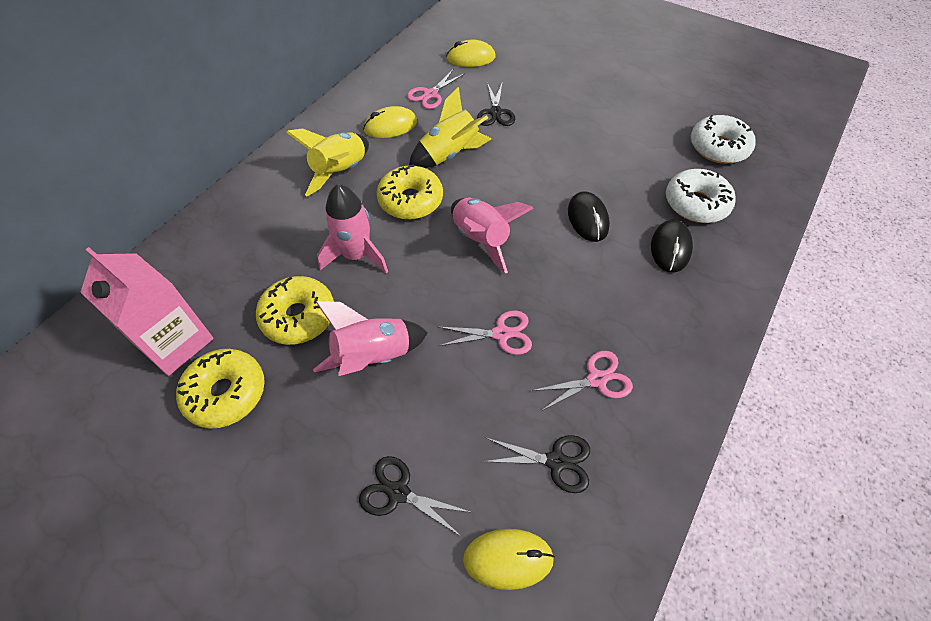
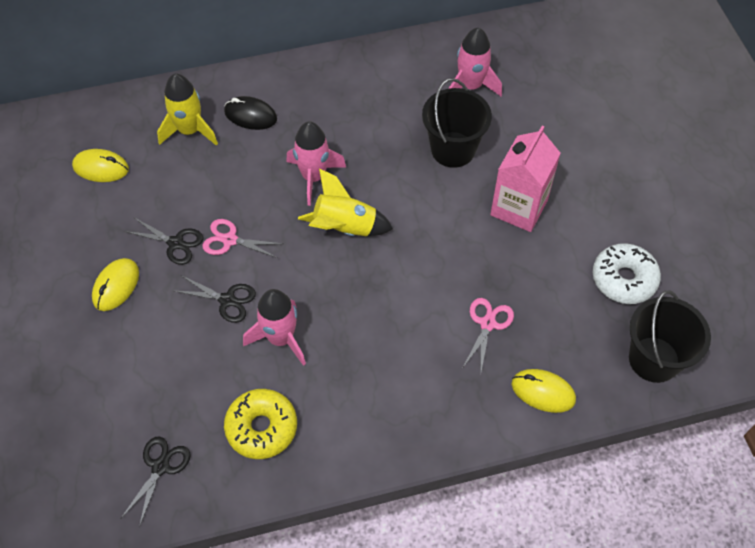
black bucket: none = 0 -> [422,78,492,168] [629,291,711,383] = 2
black mouse: [568,191,610,242] [651,219,693,273] = 2 -> [224,96,277,130] = 1
pink scissors: [407,69,465,109] [439,311,532,355] [531,351,633,411] = 3 -> [202,219,283,258] [463,298,514,371] = 2
white donut: [666,169,736,223] [691,115,756,164] = 2 -> [593,243,661,304] = 1
yellow donut: [176,349,265,429] [256,276,334,345] [377,164,443,220] = 3 -> [224,389,297,459] = 1

